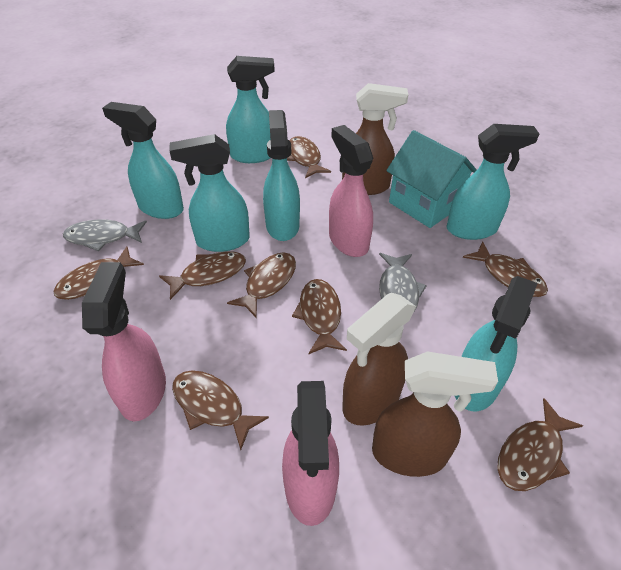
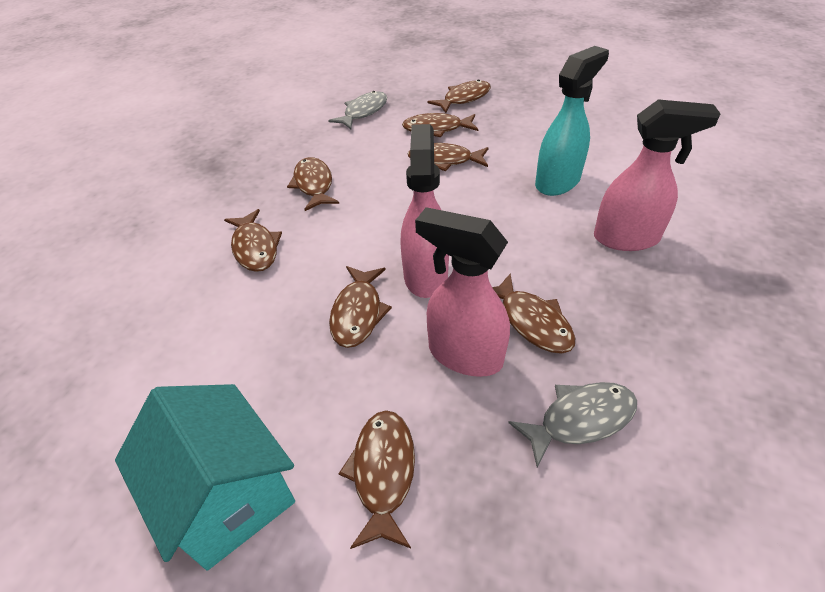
brown spray bottle: [342,83,408,195] [342,293,416,426] [372,351,498,477] = 3 -> none = 0
turquoise spray bottle: [102,102,184,219] [169,134,250,252] [226,56,275,163] [263,110,300,241] [447,124,539,240] [455,276,538,411] = 6 -> [535,46,609,196] = 1

